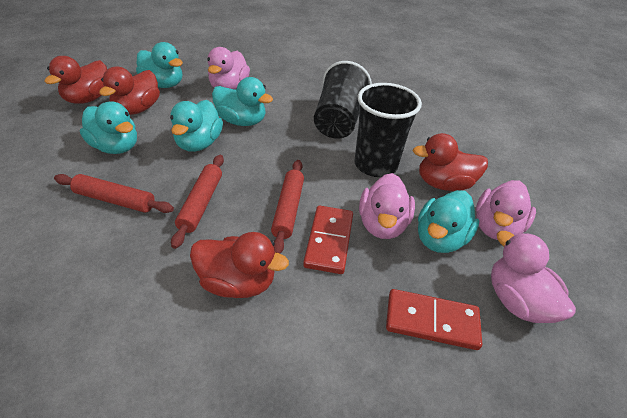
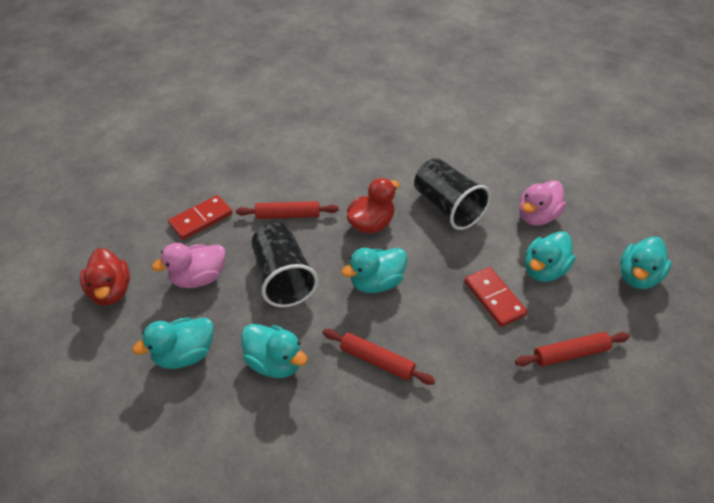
pink duck: [207,47,250,90] [359,173,415,239] [476,180,536,240] [491,231,576,323] = 4 -> [152,243,225,288] [519,180,566,226] = 2
red duck: [44,56,107,104] [99,67,160,115] [190,232,289,298] [413,133,488,191] = 4 -> [80,248,130,306] [347,178,399,234] = 2

